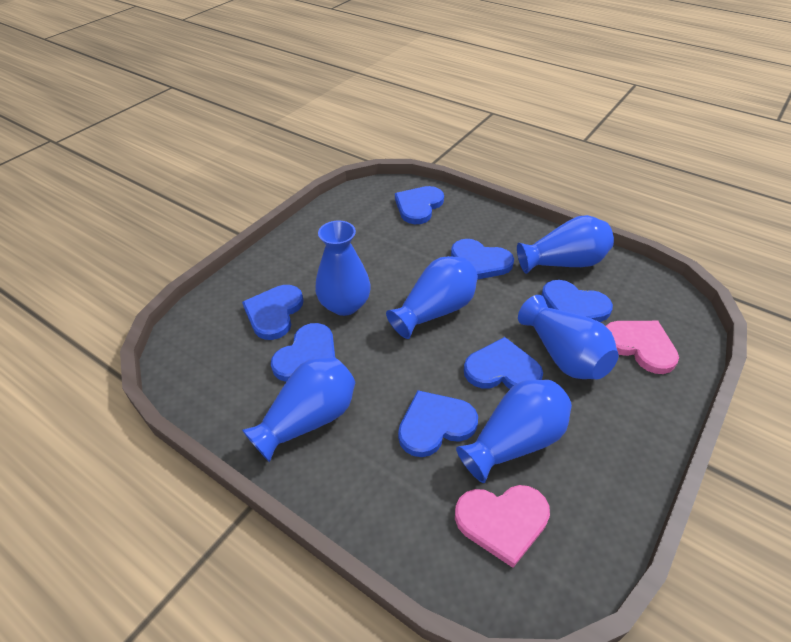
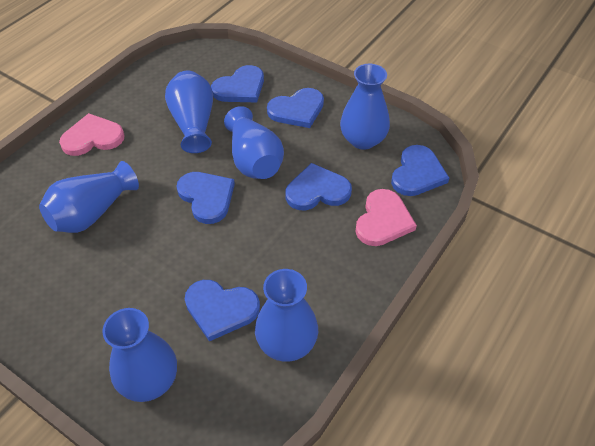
blue heart: [242,285,304,340] [271,323,335,382] [395,186,444,224] [398,390,478,457] [451,239,514,280] [464,337,543,389] [542,280,613,322] = 7 -> [177,172,235,224] [185,280,260,341] [211,65,264,102] [267,88,324,128] [285,163,352,210] [391,145,449,196] = 6

